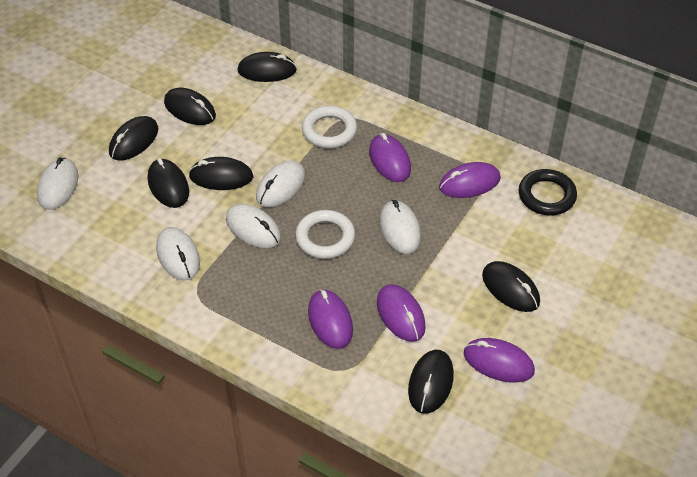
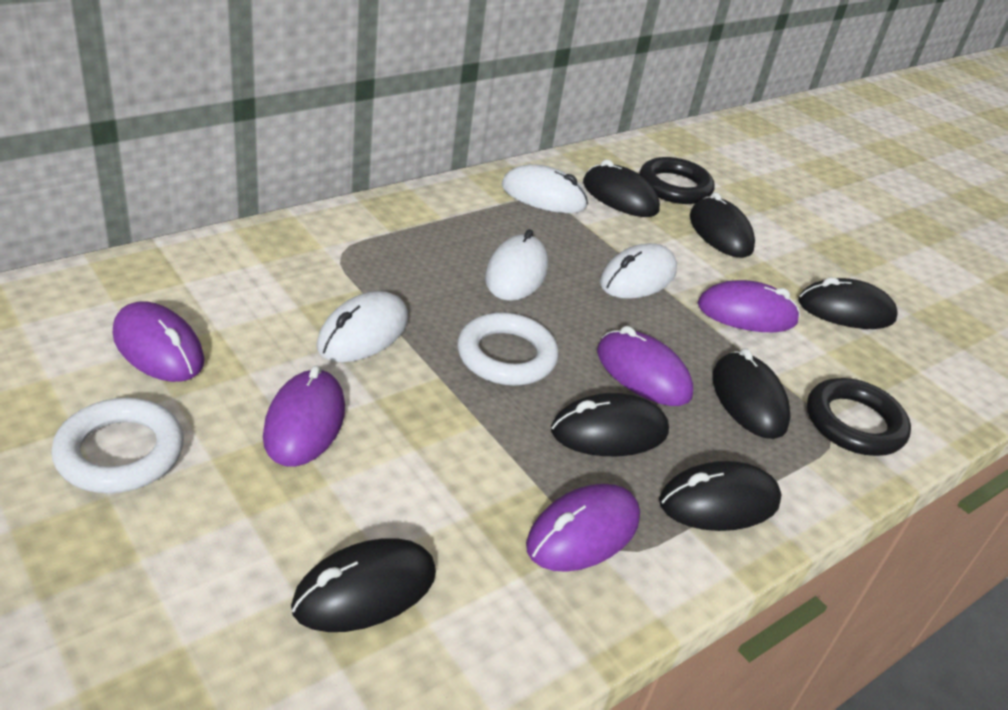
black ring: [519,169,577,215] = 1 -> [639,157,715,204] [807,378,911,456] = 2
white mouse: [37,157,78,210] [156,227,200,281] [226,204,281,248] [256,161,305,207] [380,200,421,254] = 5 -> [316,291,408,362] [485,229,548,301] [502,165,588,213] [600,243,677,299] = 4

